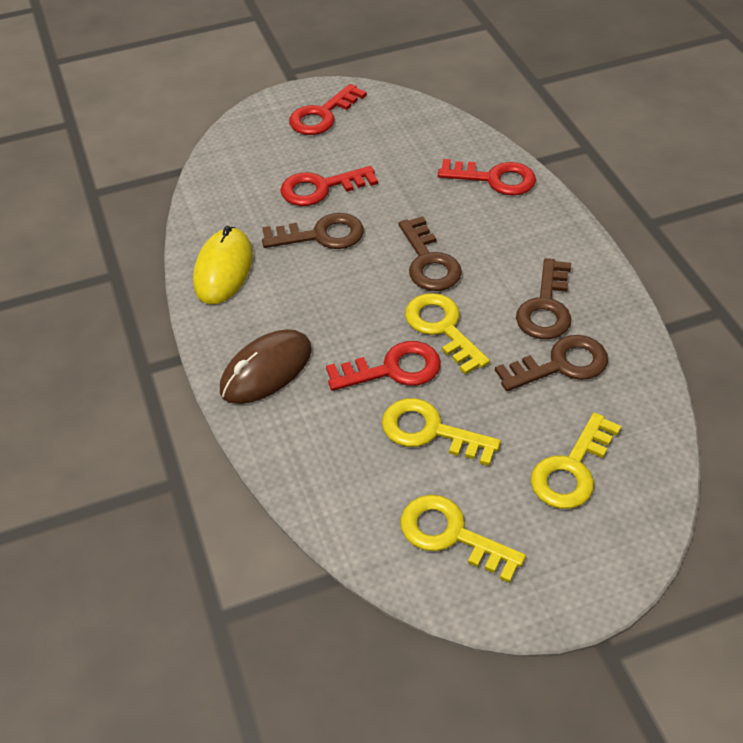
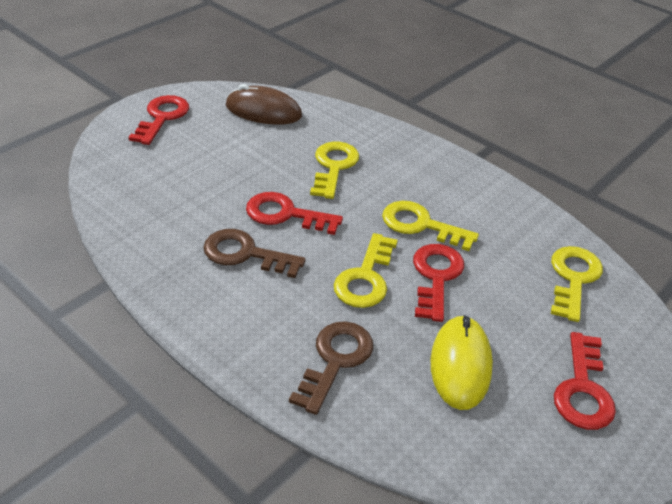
brown key: [262,213,364,249] [398,216,462,291] [495,335,608,391] [516,258,571,339] = 4 -> [203,229,306,278] [289,321,373,415] = 2

